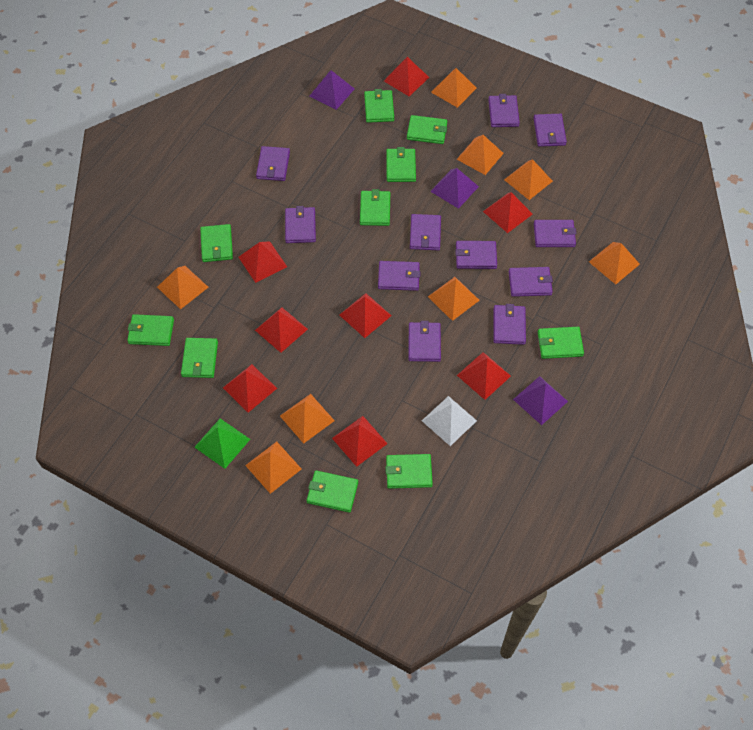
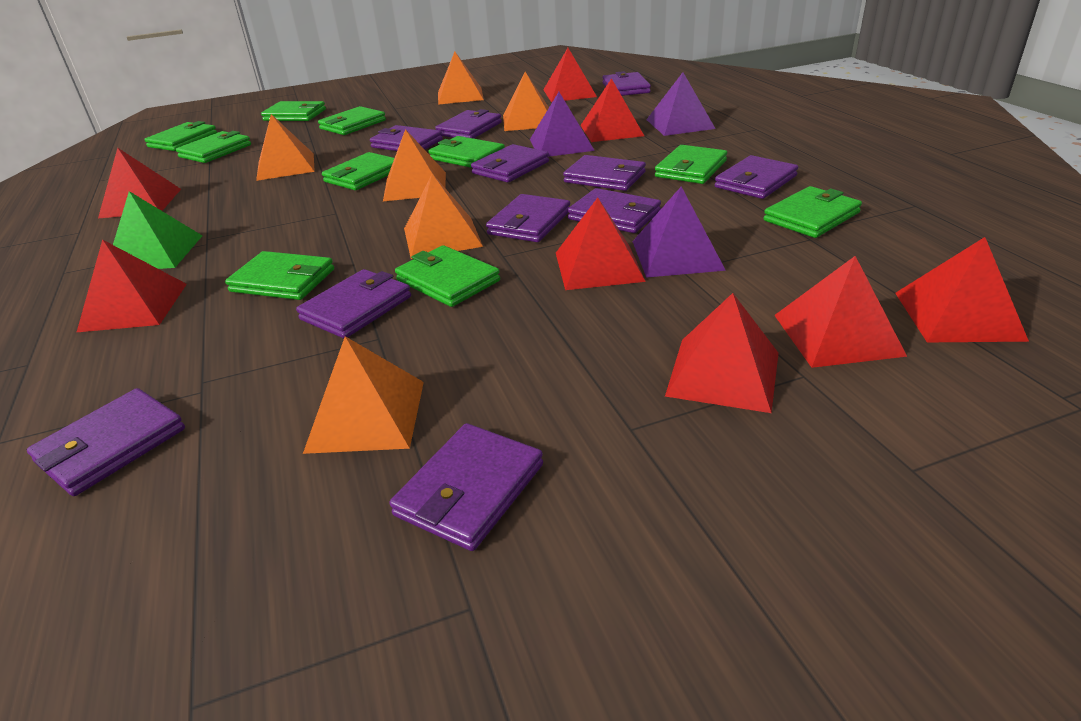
orange pyramid: [157,266,209,309] [245,441,301,494] [280,394,335,444] [428,277,480,321] [431,68,477,108] [457,135,504,175] [504,159,553,200] [589,242,640,284] = 8 -> [256,114,315,181] [303,336,424,454] [383,129,446,201] [404,174,483,259] [438,52,484,105] [503,72,549,131] = 6
white pyramid: [422,396,477,446] = 1 -> none = 0

